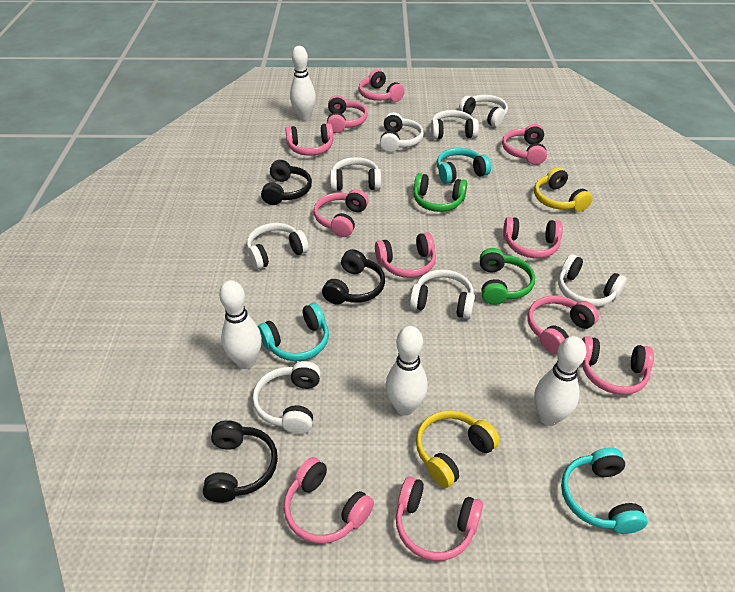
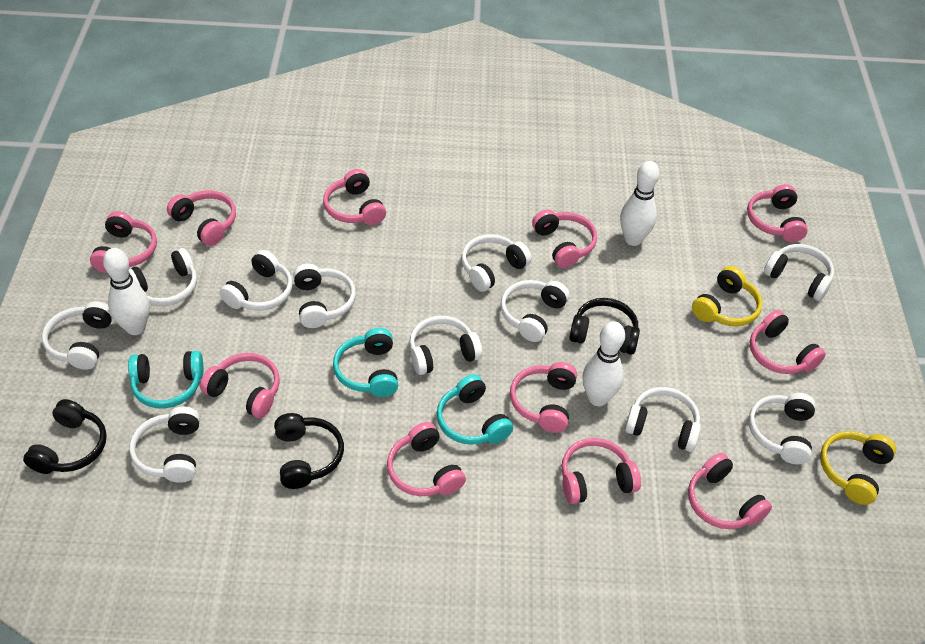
green headphones: [414,173,467,212] [480,248,535,305] = 2 -> none = 0
white bowling pin: [219,280,262,369] [290,46,316,121] [385,326,428,416] [534,336,586,426] = 4 -> [103,248,150,335] [582,321,625,406] [620,161,660,246] = 3
white headphones: [247,223,309,269] [252,361,321,434] [330,157,381,191] [380,112,424,152] [410,269,475,319] [431,110,479,139] [459,95,508,127] [558,254,627,307] = 8 -> [42,301,113,370] [129,248,197,306] [129,407,200,483] [220,250,293,311] [293,264,356,328] [409,316,482,375] [461,234,532,292] [500,280,570,342] [625,387,701,452] [748,393,816,464] [764,244,834,301] = 11

